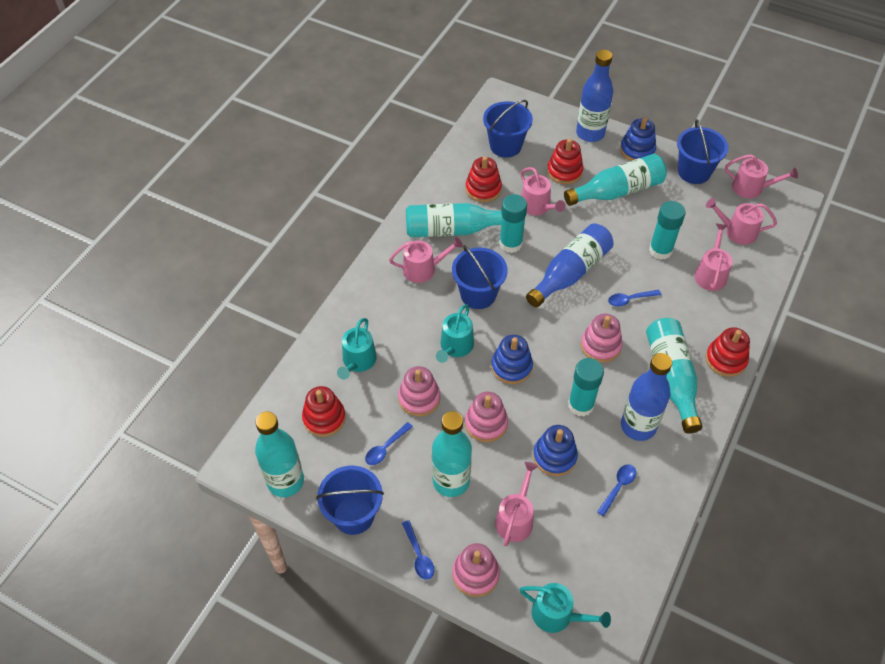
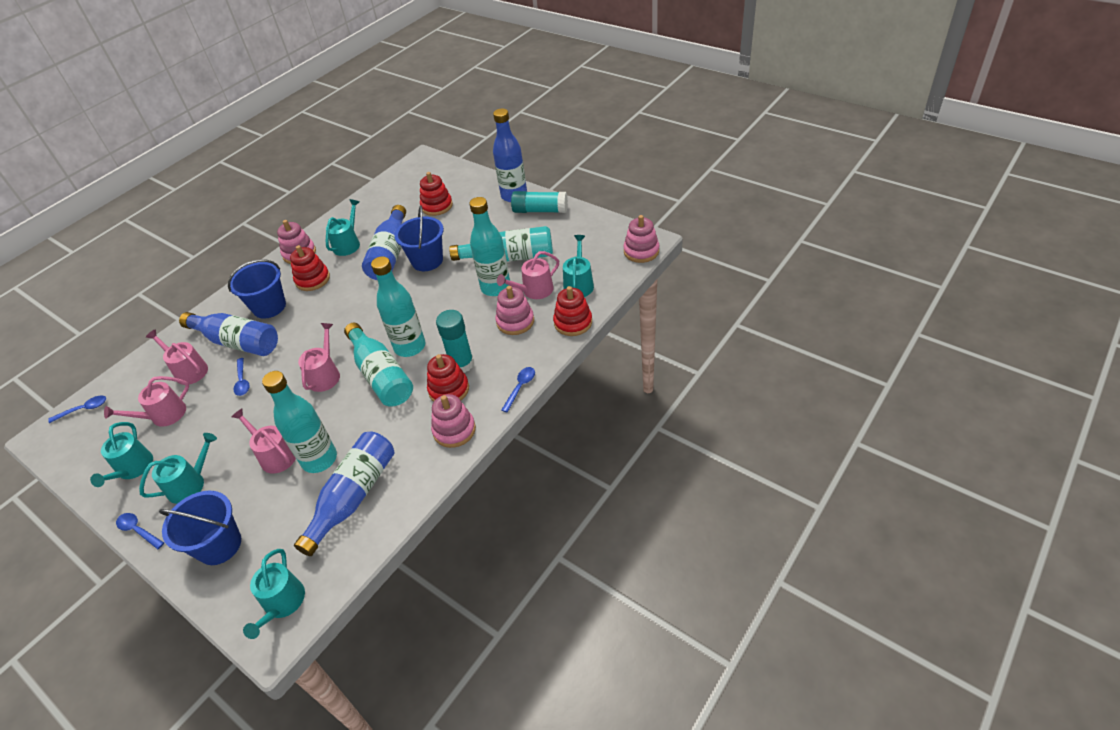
blue bottle: [526,224,614,307] [576,50,613,142] [621,353,672,441] = 3 -> [179,312,278,356] [294,432,394,556] [362,205,406,280] [493,108,527,202] = 4
blue bucket: [316,466,384,535] [452,245,508,309] [483,100,533,158] [677,119,728,184] = 4 -> [159,491,241,565] [228,259,286,319] [394,205,444,271] = 3
blue stacking toy: [491,335,533,384] [533,425,578,476] [620,117,656,161] = 3 -> none = 0
pink watering can: [389,237,463,283] [495,462,538,547] [521,167,565,216] [695,224,733,291] [706,198,777,245] [725,154,798,198] = 6 -> [104,376,189,427] [146,329,208,385] [231,409,296,474] [298,323,340,392] [497,251,559,299] = 5
turquoise glue stick: [499,194,527,253] [568,358,604,417] [649,201,686,260] = 3 -> [436,310,474,373] [511,191,568,213] = 2
turquoise watering can: [337,318,377,379] [436,304,474,363] [519,583,611,633] = 3 -> [90,422,153,487] [139,433,217,504] [243,549,305,639] [326,199,360,256] [563,235,594,297] = 5

